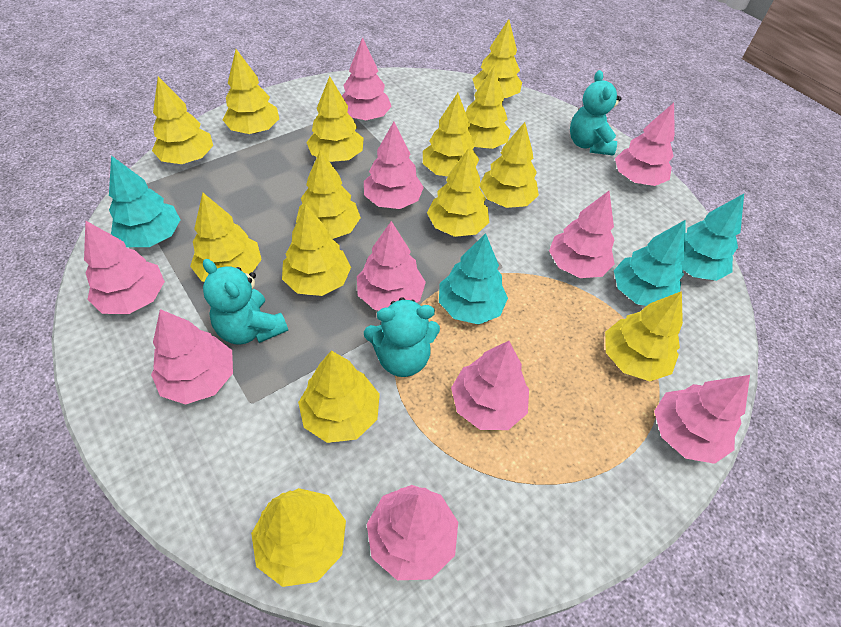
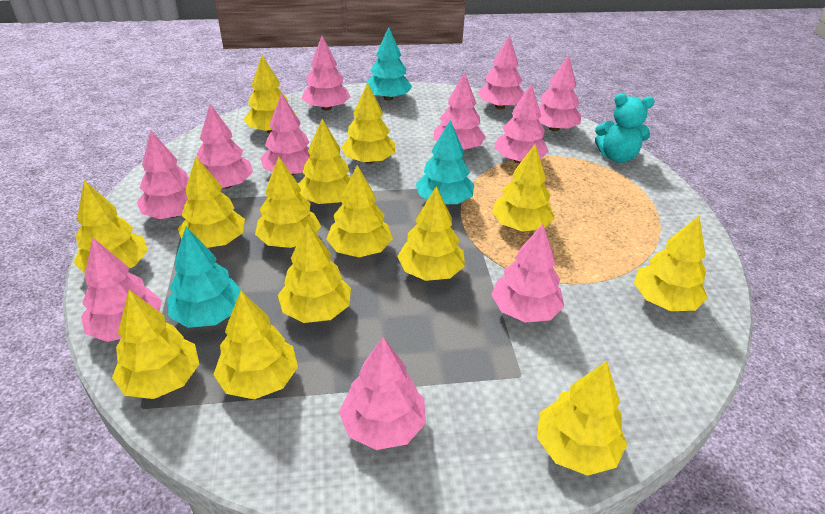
pink tree: [84,220,165,314] [151,309,233,405] [342,37,392,120] [357,221,426,310] [364,122,424,209] [367,485,458,580] [451,341,529,430] [549,191,615,278] [615,103,675,186] [654,375,750,464] = 10 -> [81,238,162,342] [137,131,189,219] [197,104,253,189] [260,93,310,176] [302,36,350,111] [339,337,426,450] [433,72,486,150] [478,35,524,109] [491,224,564,323] [494,83,549,163] [539,55,581,131] = 11
turquoise teddy bear: [203,259,288,345] [364,297,440,377] [570,70,621,156] = 3 -> [595,93,655,163] = 1
turquoise tree: [109,156,181,247] [439,233,508,325] [614,220,685,306] [681,194,744,281] = 4 -> [168,227,243,328] [366,27,412,100] [416,120,474,205] = 3

